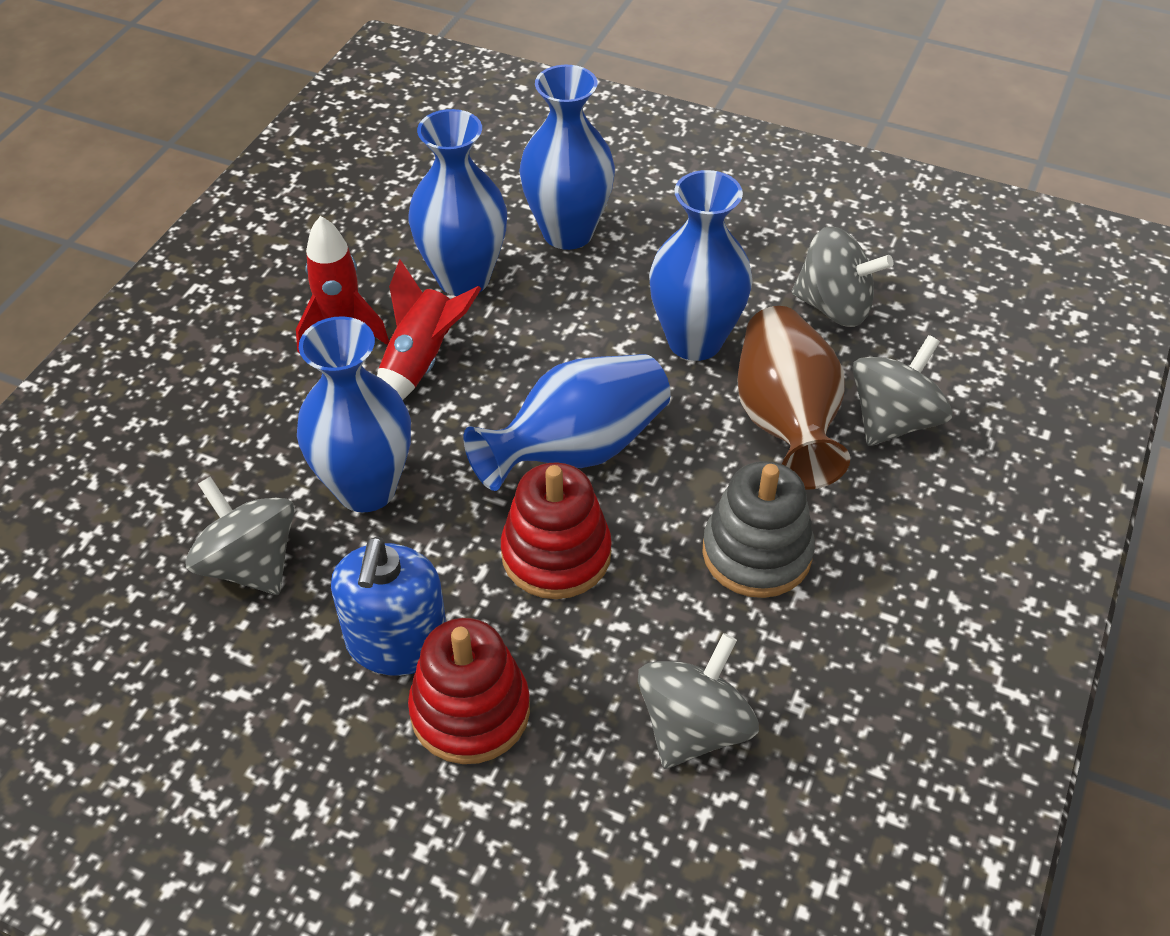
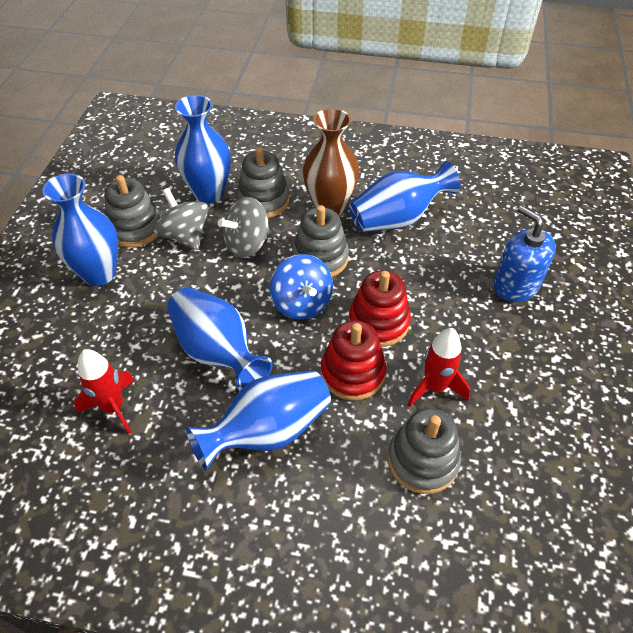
blue spinning top: none = 0 -> [270,254,333,319] = 1
grey spinning top: [185,476,294,595] [638,633,759,769] [792,226,893,327] [852,335,953,446] = 4 -> [154,188,209,250] [218,197,270,258] = 2
grey stacking toy: [702,461,815,598] = 1 -> [105,175,161,248] [237,147,290,218] [292,205,349,277] [388,408,461,494] = 4

